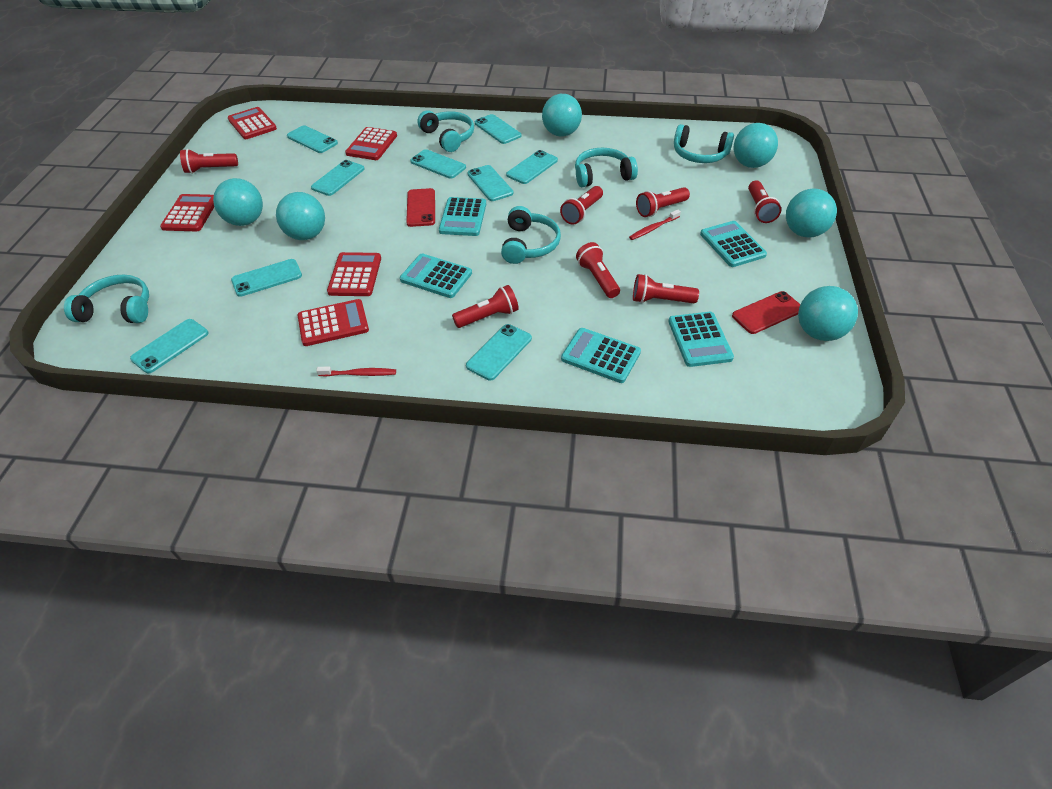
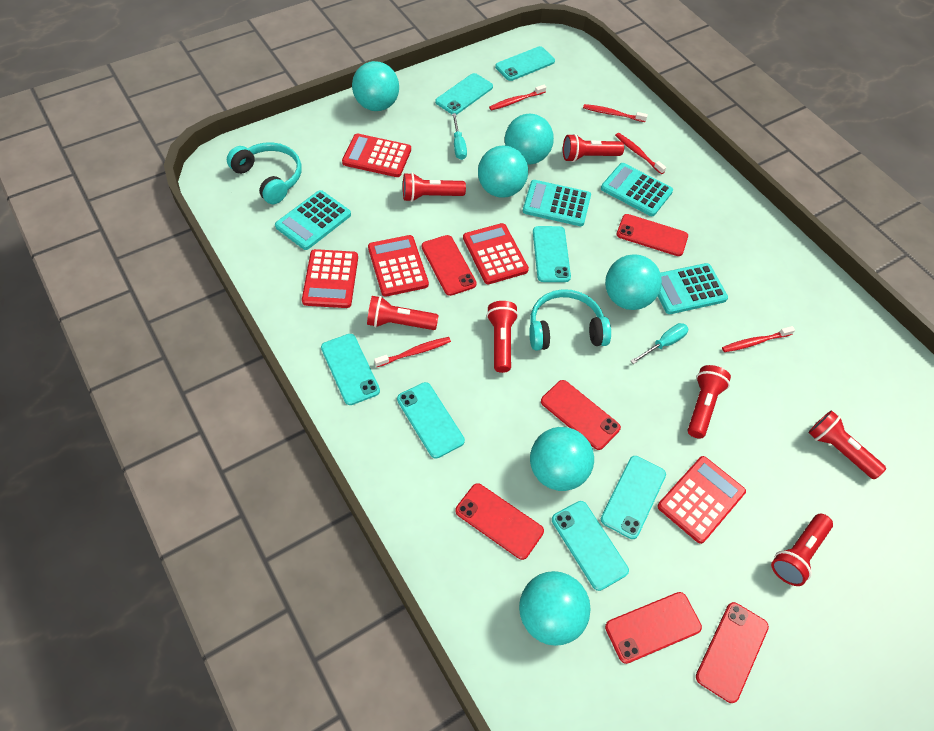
red phone: [406,188,435,227] [732,291,800,334] = 2 -> [422,235,477,296] [455,483,544,560] [541,380,621,450] [605,592,702,664] [616,214,688,256] [696,602,769,703] = 6
red toothbrush: [316,367,396,376] [629,209,681,240] = 2 -> [374,337,451,367] [489,85,546,111] [583,104,648,122] [615,133,666,174] [722,326,795,352] = 5
turquoise calculator: [400,254,472,298] [439,197,486,236] [561,328,641,383] [668,312,734,367] [700,221,767,267] = 5 -> [275,190,351,250] [523,180,591,226] [601,163,673,216] [658,263,728,314] = 4
turquoise headphones: [64,274,149,323] [417,110,474,152] [501,206,561,264] [575,148,638,187] [674,124,734,163] = 5 -> [227,142,301,204] [529,289,611,351] = 2
turquoise phone: [130,319,208,373] [231,259,302,297] [287,125,338,153] [311,160,364,196] [410,149,466,179] [466,324,532,381] [467,165,514,201] [475,114,521,144] [506,150,558,184] = 9 -> [321,334,380,405] [397,382,465,459] [435,73,493,115] [495,46,555,81] [533,226,571,282] [552,501,629,591] [601,456,666,539] = 7
turquoise screwdriver: none = 0 -> [452,113,467,160] [631,323,688,364] = 2

